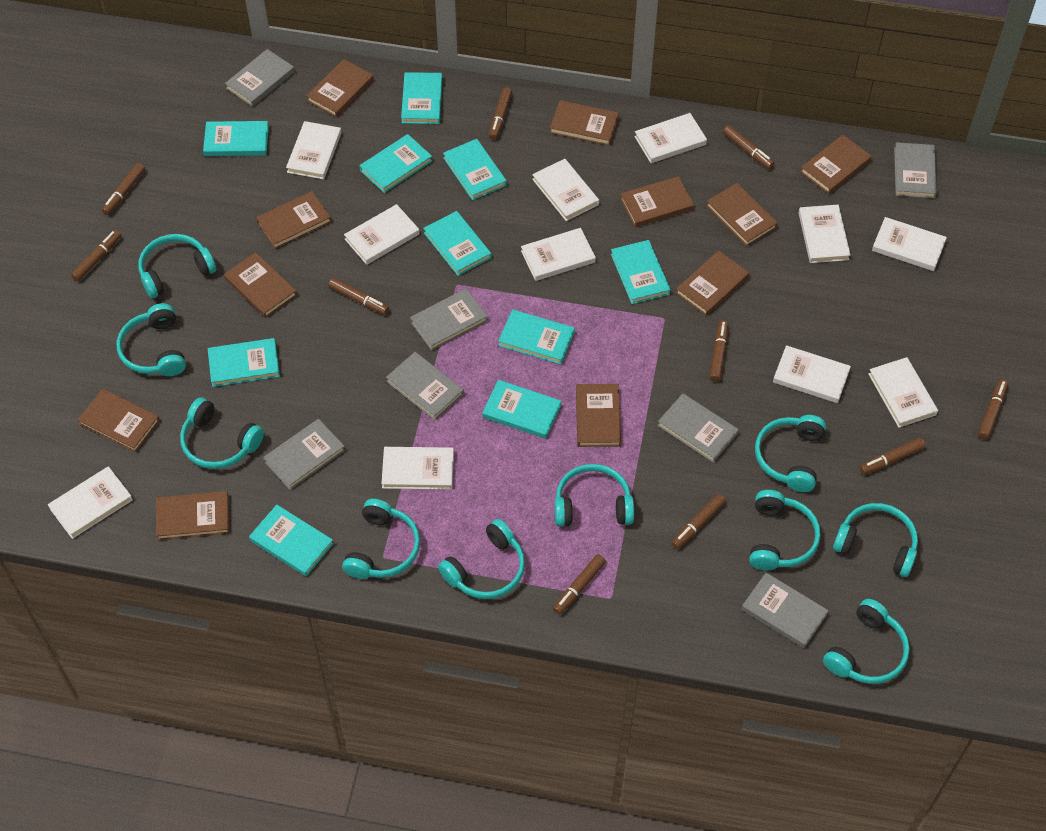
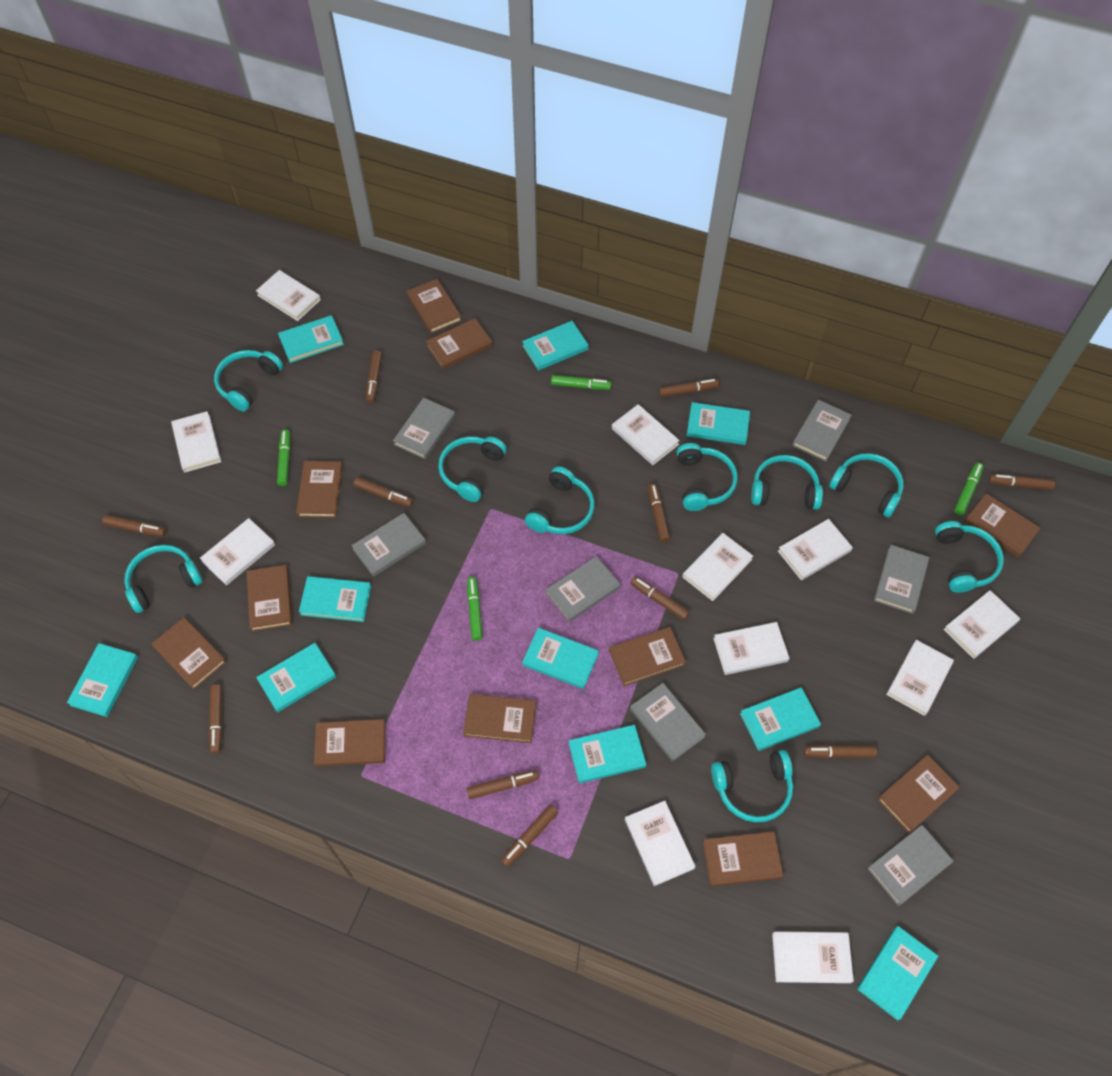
brown marker: [71,230,121,282] [102,163,145,215] [328,278,389,315] [489,87,512,140] [553,554,606,615] [671,494,726,549] [710,320,728,382] [723,125,775,169] [860,438,925,475] [978,379,1008,440] = 10 -> [102,515,166,537] [209,684,222,754] [353,477,413,507] [366,351,382,403] [467,770,539,799] [501,805,558,867] [631,576,690,620] [648,484,670,542] [659,379,719,397] [804,745,877,758] [989,474,1055,490] = 11
green marker: none = 0 -> [277,430,290,486] [467,577,483,641] [551,375,611,390] [954,463,984,515] = 4
turquoise headphones: [117,303,186,376] [138,234,216,298] [180,398,264,469] [342,499,420,579] [438,519,525,599] [555,464,634,527] [749,490,821,570] [755,415,826,492] [823,599,910,684] [833,503,918,577] = 10 -> [124,545,202,613] [214,350,283,411] [438,437,507,502] [525,466,595,534] [677,443,737,511] [711,750,793,823] [751,455,823,510] [829,453,904,517] [935,521,1004,593] = 9

